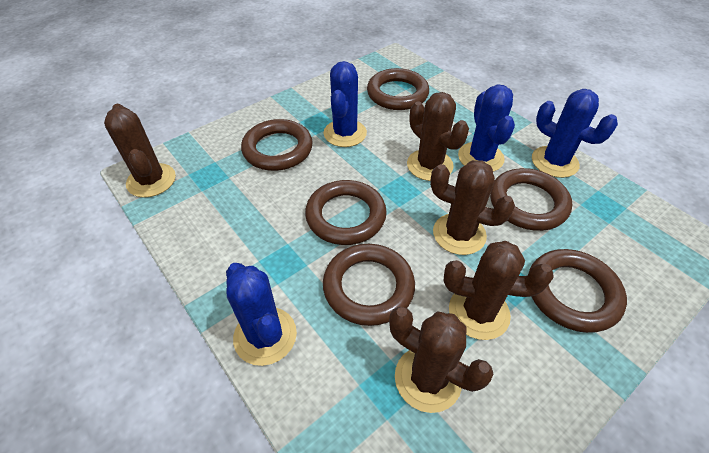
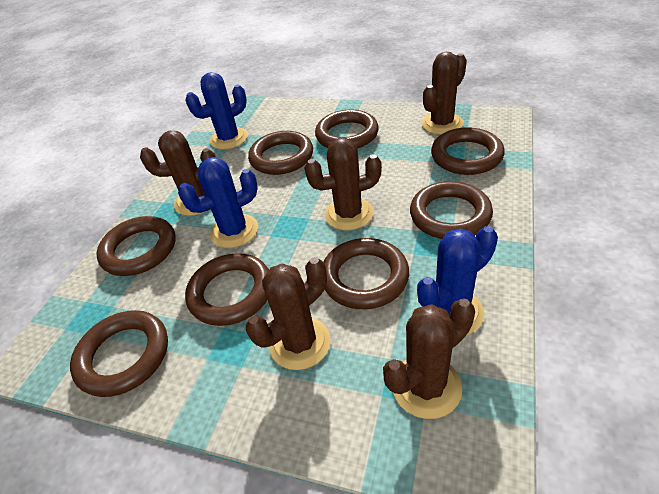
blue cactus: [226,263,297,366] [324,61,367,147] [458,85,515,172] [532,89,618,178] = 4 -> [178,157,258,248] [185,72,248,150] [417,226,498,335] = 3
brown ring: [241,119,313,171] [305,180,387,245] [323,244,415,326] [367,68,429,110] [490,168,572,231] [529,249,627,333] = 6 -> [70,310,168,397] [96,216,176,276] [185,253,269,326] [248,131,313,175] [315,110,379,149] [324,238,409,309] [410,181,493,239] [431,127,505,175] = 8

